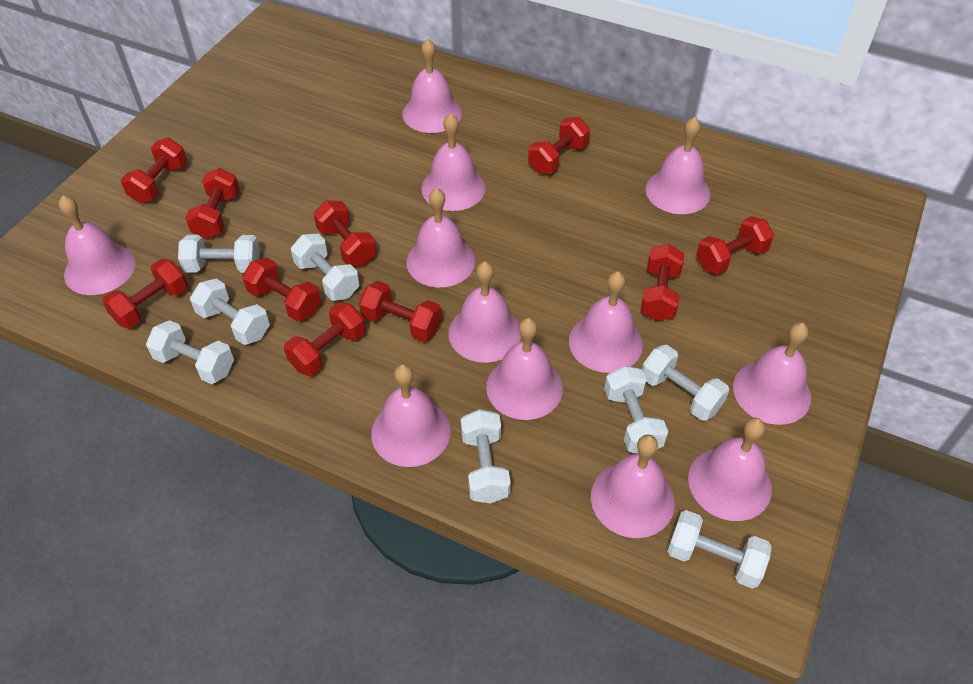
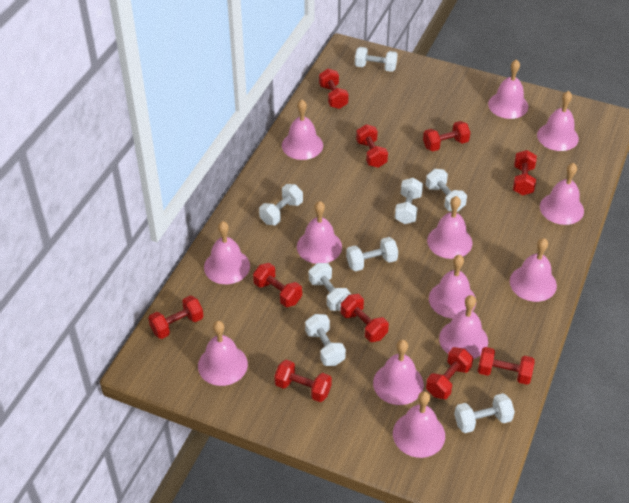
pink bell: [58,195,135,295] [371,364,451,467] [402,39,462,133] [407,188,475,287] [421,113,486,211] [448,261,521,363] [486,318,563,420] [569,271,643,373] [591,434,675,538] [646,117,710,214] [688,418,772,521] [733,323,811,425] = 12 -> [198,321,248,386] [204,221,250,284] [282,100,323,160] [297,201,342,264] [373,340,424,405] [393,391,445,458] [427,196,472,259] [429,255,476,319] [439,295,488,359] [488,59,528,119] [510,238,557,302] [537,91,579,151] [540,163,584,225] = 13

